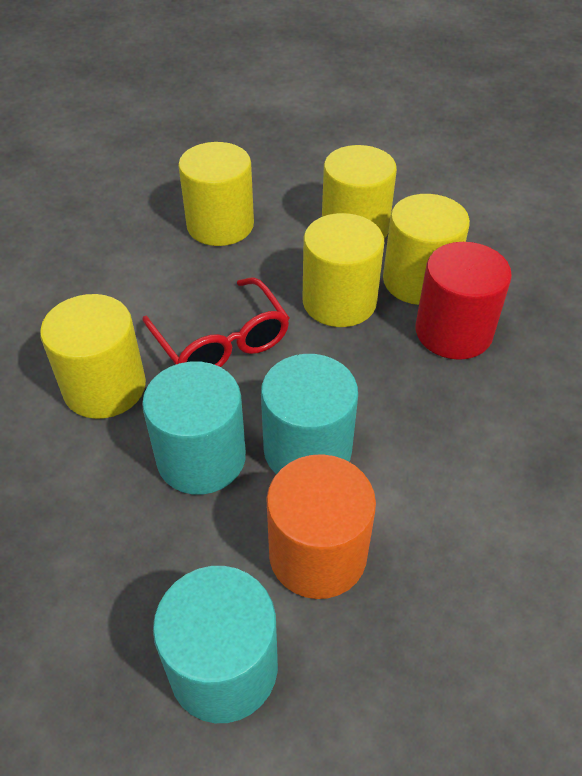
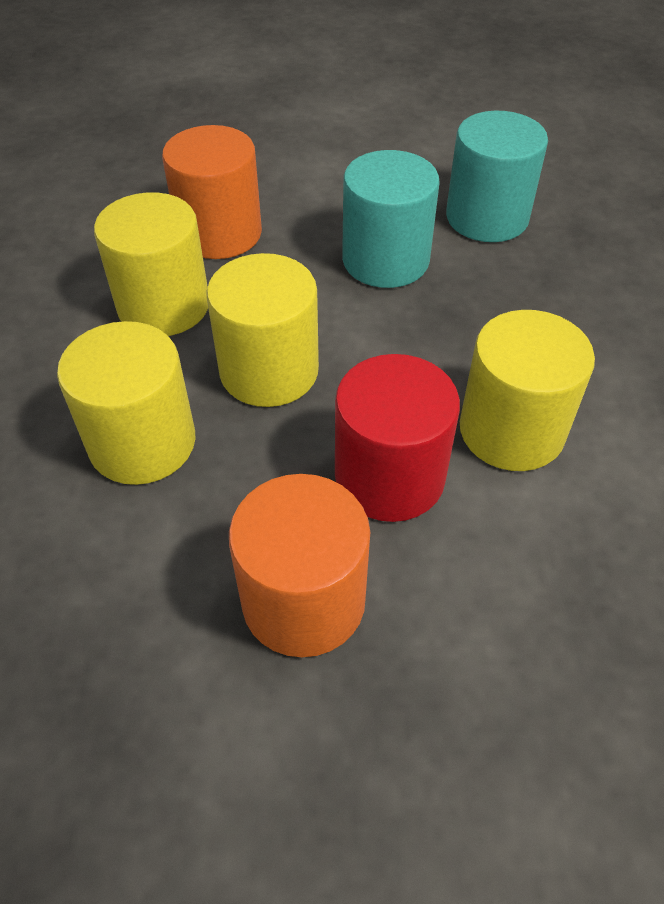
orange cylinder: [266,454,376,599] = 1 -> [162,125,262,259] [229,474,370,657] = 2
red glasses: [142,277,289,367] = 1 -> none = 0
turquoise cylinder: [142,362,246,495] [153,566,278,723] [261,354,358,475] = 3 -> [342,150,440,288] [446,111,548,242] = 2
yellow cylinder: [40,294,146,419] [178,142,254,246] [303,213,384,327] [322,145,397,239] [383,194,470,305] = 5 -> [57,321,196,485] [94,192,208,336] [206,253,319,407] [460,310,595,471] = 4

